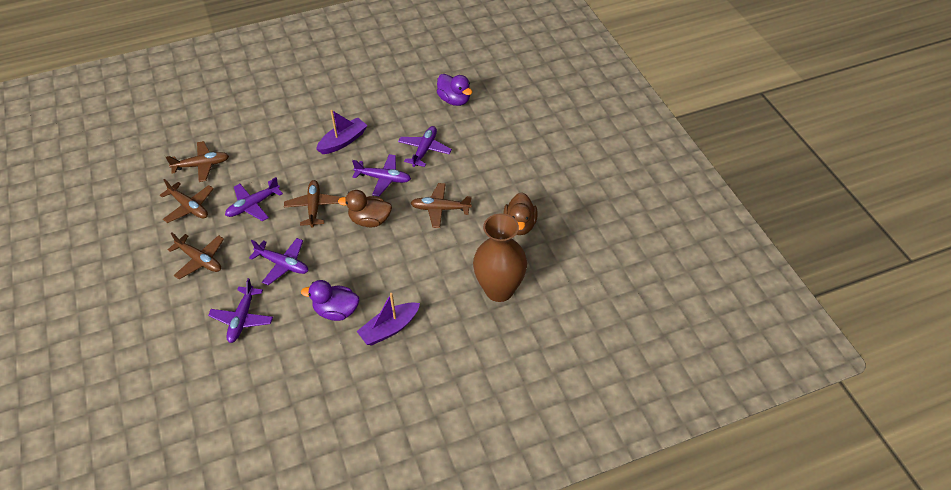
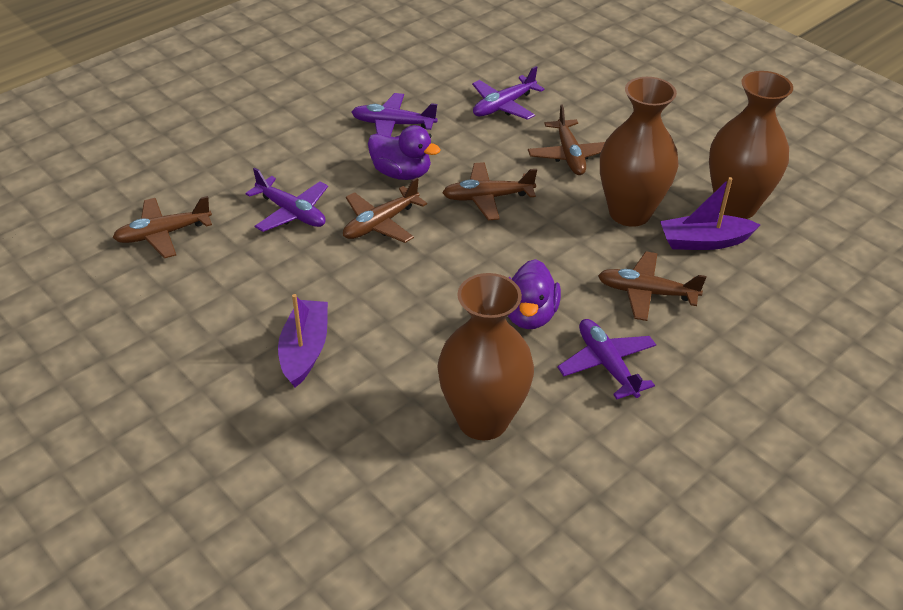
brown duck: [338,190,392,227] [503,192,538,235] = 2 -> none = 0
brown vase: [473,213,527,302] = 1 -> [437,273,534,440] [600,77,679,227] [709,71,793,219] = 3
purple plane: [208,278,273,343] [225,177,283,221] [249,238,308,285] [352,154,411,196] [398,126,452,167] = 5 -> [245,168,328,232] [352,93,438,136] [472,66,545,120] [557,319,656,399] = 4

